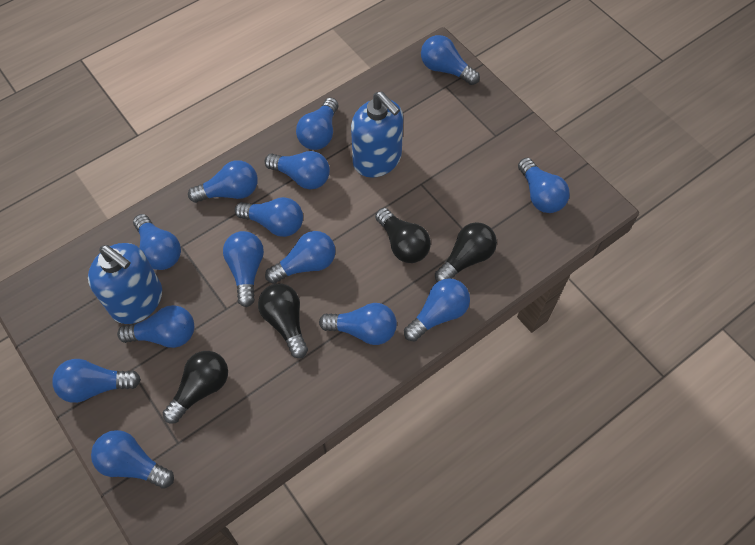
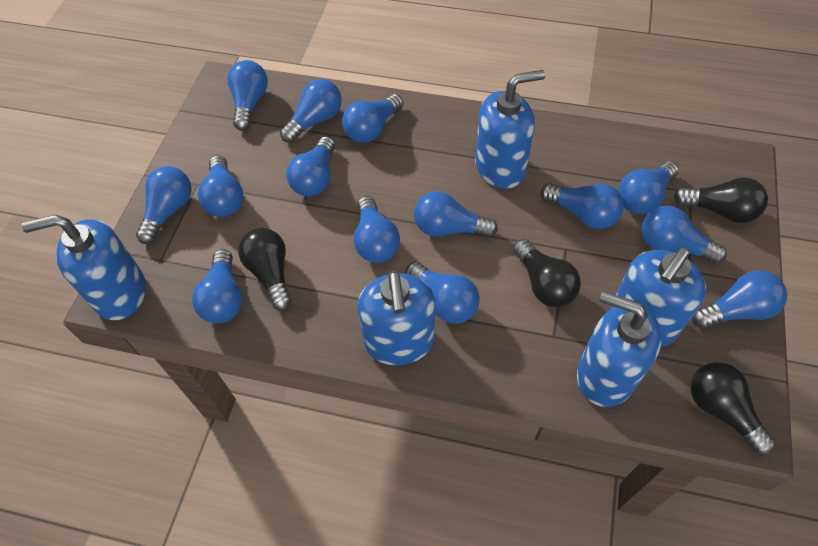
blue soap dispenser: [88,243,162,324] [351,91,403,177] = 2 -> [21,215,146,320] [357,271,435,366] [475,70,545,189] [577,291,662,407] [610,247,706,347] = 5

